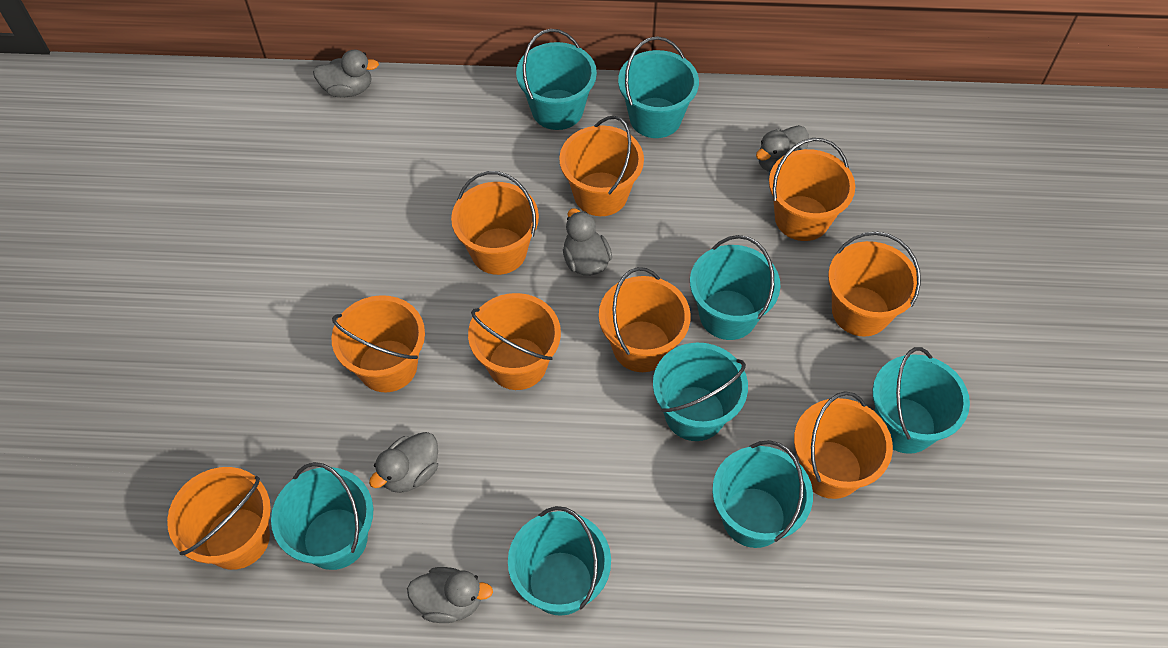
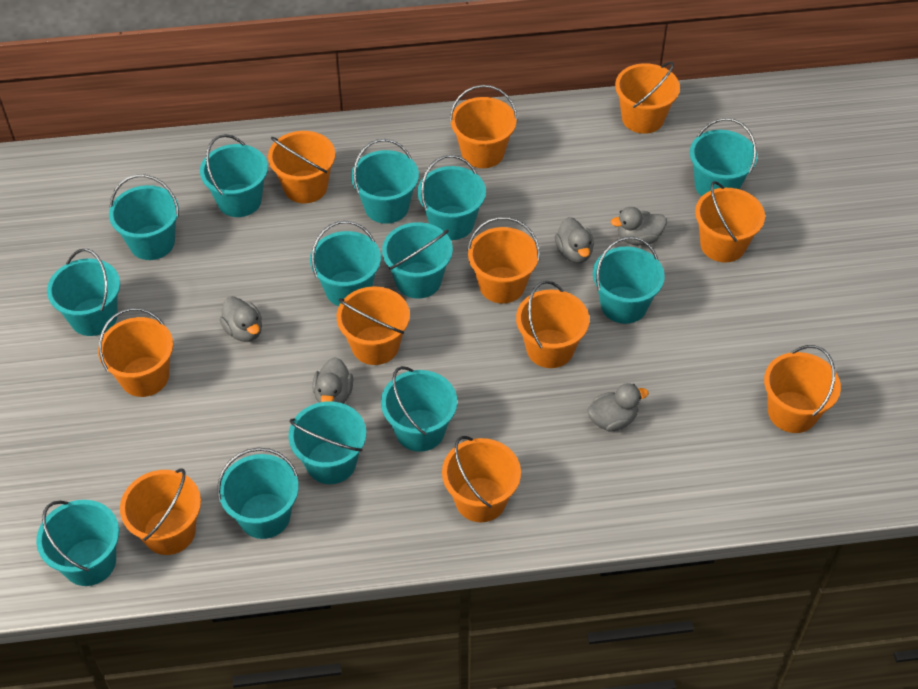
orange bucket: [167,467,271,570] [332,295,425,392] [451,171,539,275] [468,293,561,390] [559,116,644,216] [599,267,691,372] [769,138,855,241] [794,391,893,499] [828,232,921,337] = 9 -> [98,308,173,397] [120,468,201,555] [268,131,335,203] [336,286,410,365] [442,436,521,522] [450,85,517,168] [467,217,540,303] [516,281,589,368] [615,62,680,134] [695,181,765,262] [764,345,841,433] = 11
turquoise bucket: [271,462,373,570] [508,506,611,616] [516,29,597,130] [618,36,699,138] [653,342,748,441] [690,235,781,340] [712,440,813,548] [872,347,970,454] = 8 -> [36,500,119,586] [47,249,120,336] [109,175,179,260] [200,134,268,217] [217,448,299,539] [289,401,366,484] [310,221,381,306] [351,139,419,224] [381,366,457,452] [382,222,453,299] [417,155,486,240] [593,237,665,324] [690,118,757,196] = 13

